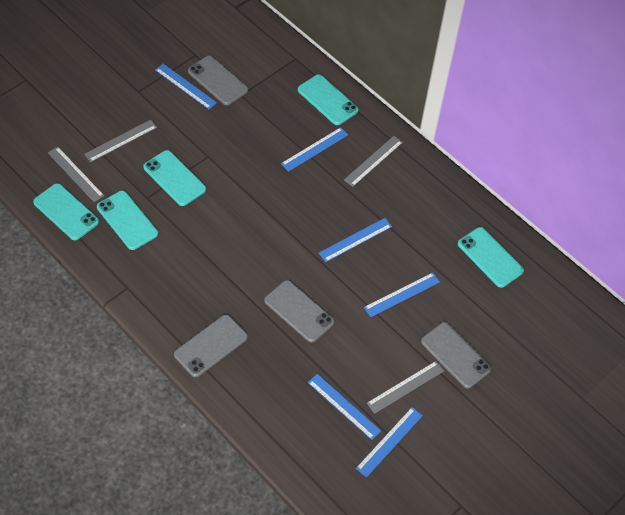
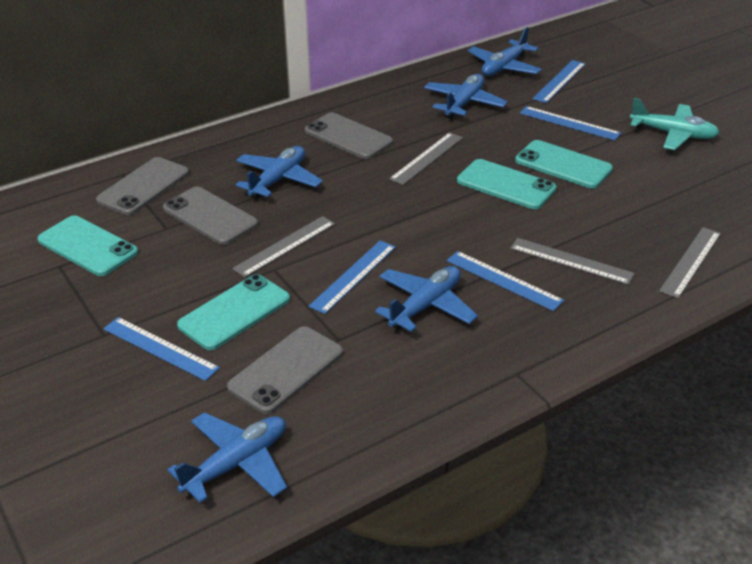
blue plane: none = 0 -> [168,412,287,503] [236,146,323,199] [375,266,478,332] [424,74,508,119] [468,27,542,76] = 5
blue ruler: [155,64,217,109] [281,127,348,172] [308,374,381,440] [319,218,392,262] [356,407,423,477] [364,272,440,317] = 6 -> [103,317,220,381] [309,241,396,314] [447,251,564,311] [520,106,621,140] [532,60,586,103] = 5
turquoise phone: [33,183,99,240] [97,190,158,250] [143,150,206,206] [298,74,359,125] [458,227,524,288] = 5 -> [37,215,138,276] [177,274,290,350] [457,159,557,209] [515,140,613,188] = 4
turquoise plane: none = 0 -> [630,98,719,150] = 1

